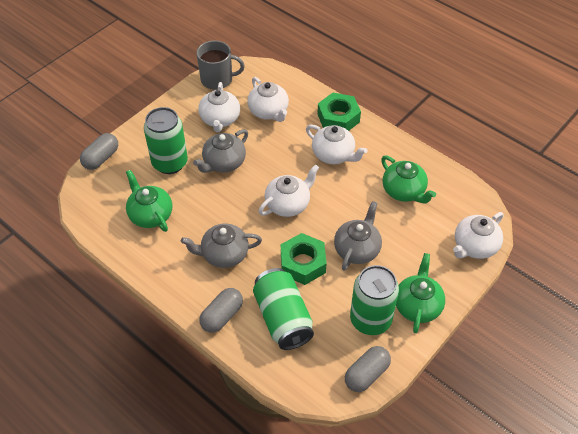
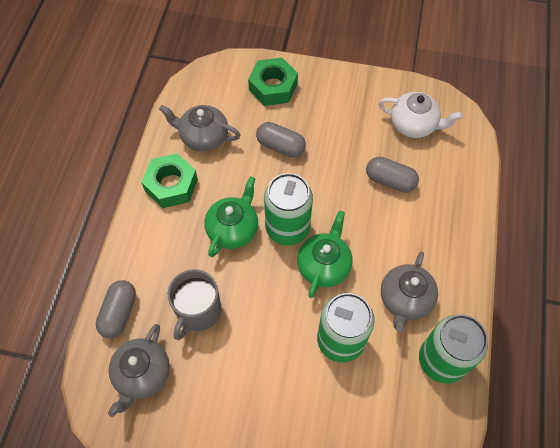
green teapot: [126,170,172,232] [381,155,436,203] [396,253,445,333] = 3 -> [204,176,258,257] [297,211,353,298] = 2
white teapot: [198,82,240,132] [247,77,289,122] [259,164,319,217] [306,125,367,164] [453,212,504,259] = 5 -> [379,92,463,138] = 1

